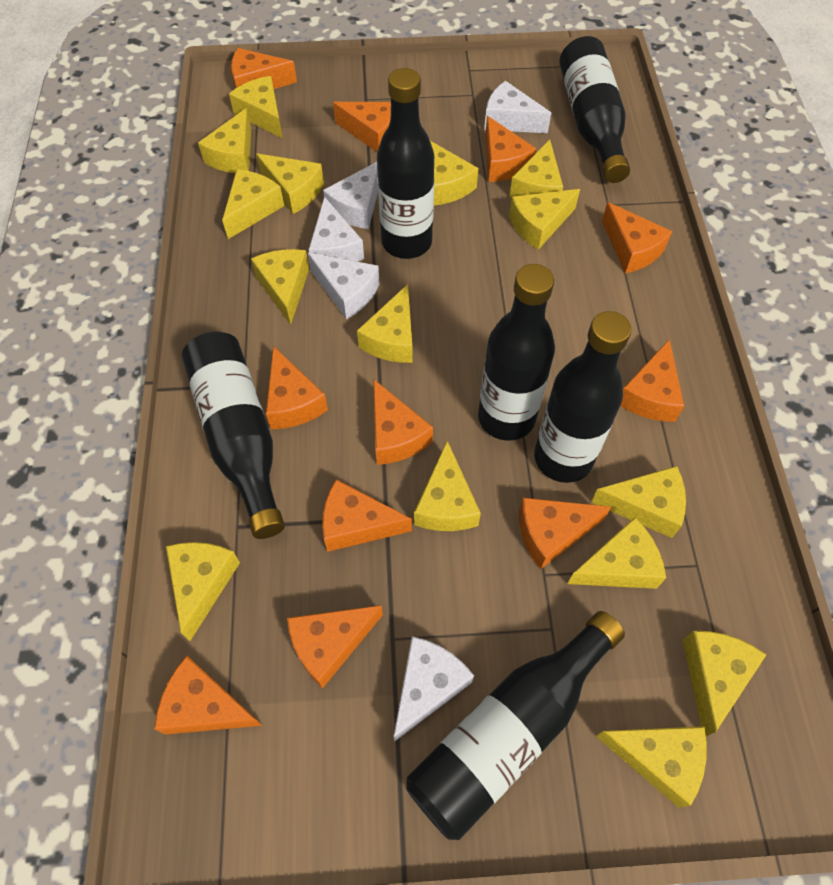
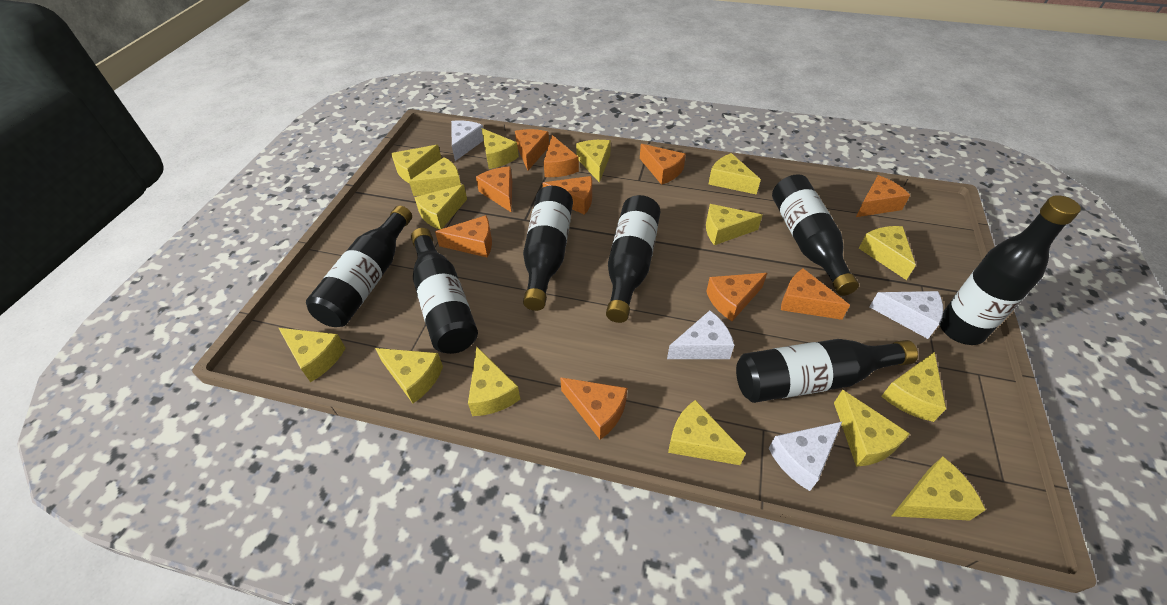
black bottle: [182,331,285,539] [377,68,434,259] [406,611,625,840] [478,264,555,441] [534,311,632,483] [559,36,630,183] = 6 -> [306,206,412,327] [411,228,478,354] [523,186,573,311] [606,195,660,323] [736,339,918,403] [772,174,859,296] [939,195,1081,345] = 7
orange cheese: [154,656,263,735] [231,48,297,89] [266,346,328,429] [287,605,383,689] [322,479,412,552] [333,102,391,152] [373,379,433,465] [485,116,536,182] [519,497,611,569] [602,202,672,273] [620,339,684,422] = 11 -> [435,215,492,257] [476,166,512,212] [515,129,549,171] [542,176,592,215] [544,135,579,177] [560,377,627,440] [640,144,686,185] [706,273,767,321] [781,268,850,320] [856,175,910,217] = 10
white cheese: [307,252,380,319] [309,196,364,262] [323,162,378,229] [393,636,474,742] [484,81,551,133] = 5 -> [451,120,484,161] [667,311,734,359] [769,422,842,491] [869,291,943,339] = 4

